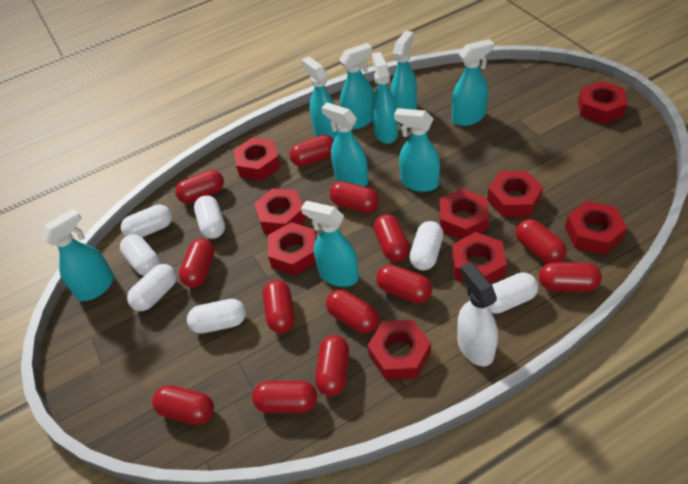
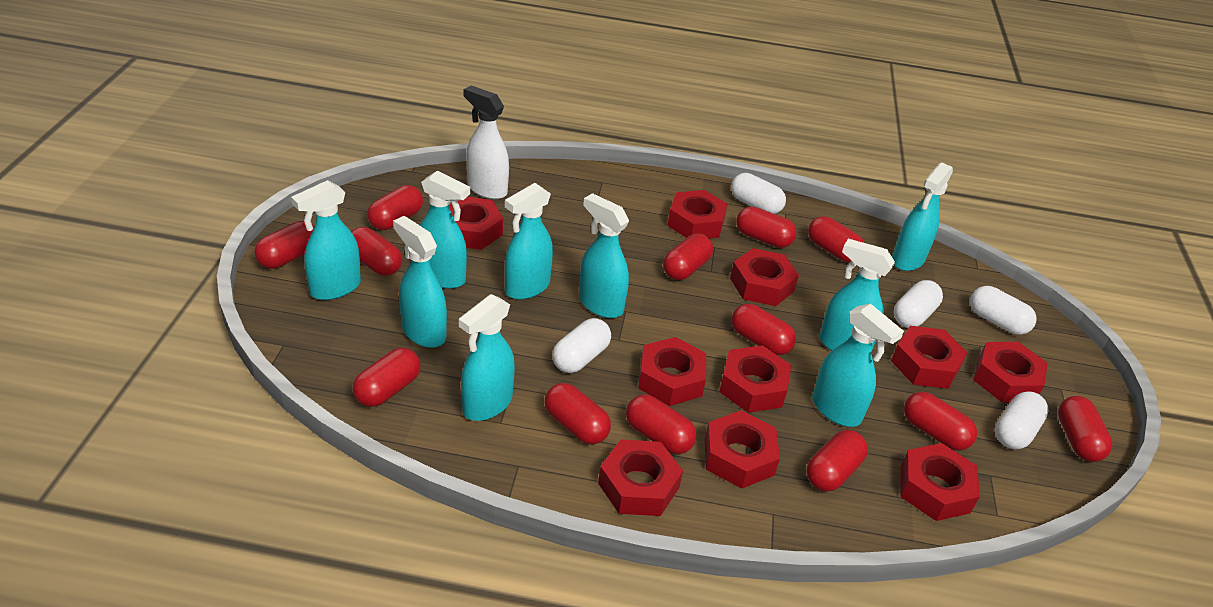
red nut: [234,138,280,181] [254,188,306,234] [268,222,317,275] [367,320,431,379] [439,189,489,239] [452,232,507,284] [487,171,543,217] [565,201,627,255] [578,81,628,124] = 9 -> [449,197,503,250] [598,440,683,516] [638,337,706,406] [667,190,728,239] [704,410,780,489] [719,345,791,413] [730,248,799,306] [891,326,968,389] [900,443,980,521] [973,342,1048,402] = 10
white capsule: [120,234,160,276] [121,204,172,237] [127,264,176,311] [187,299,246,334] [194,195,225,239] [409,221,444,270] [489,272,538,314] = 7 -> [552,318,611,373] [731,173,786,214] [894,280,943,328] [970,286,1037,335] [995,391,1048,449] = 5

